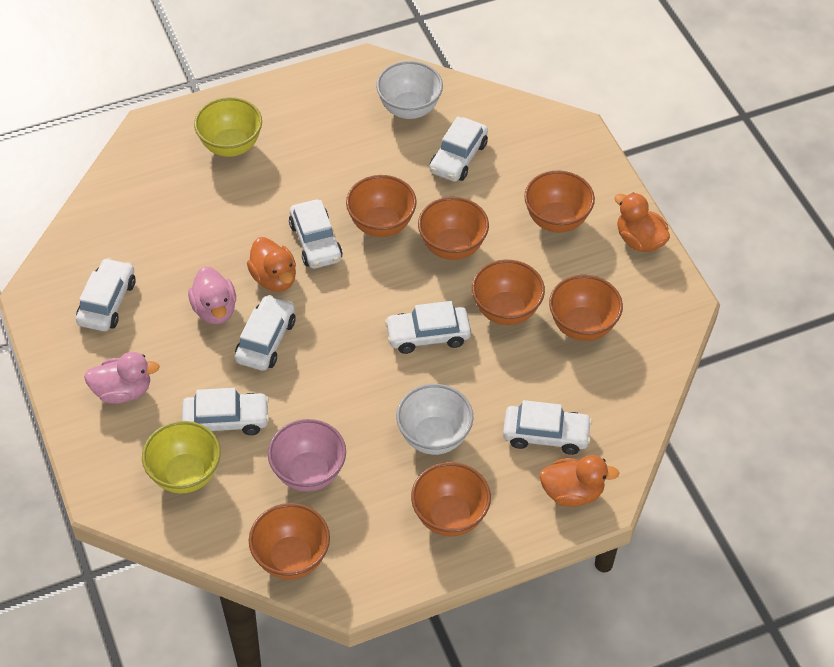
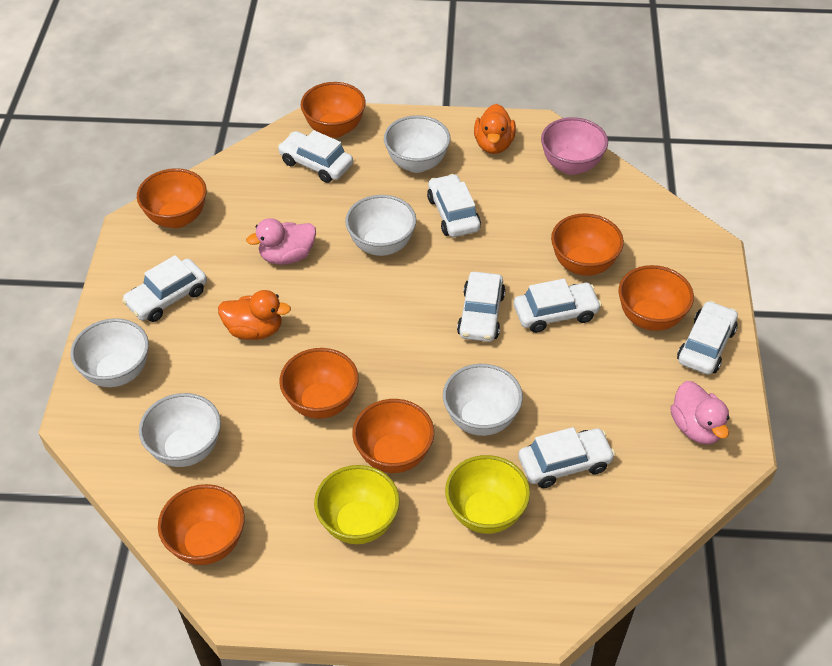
orange duck: [247,237,296,292] [539,455,619,507] [614,193,670,252] = 3 -> [218,290,291,340] [474,104,516,154] = 2
white bowl: [376,61,443,119] [396,384,473,455] = 2 -> [70,318,149,387] [139,393,221,467] [345,195,416,256] [384,115,451,173] [443,364,523,436] = 5

